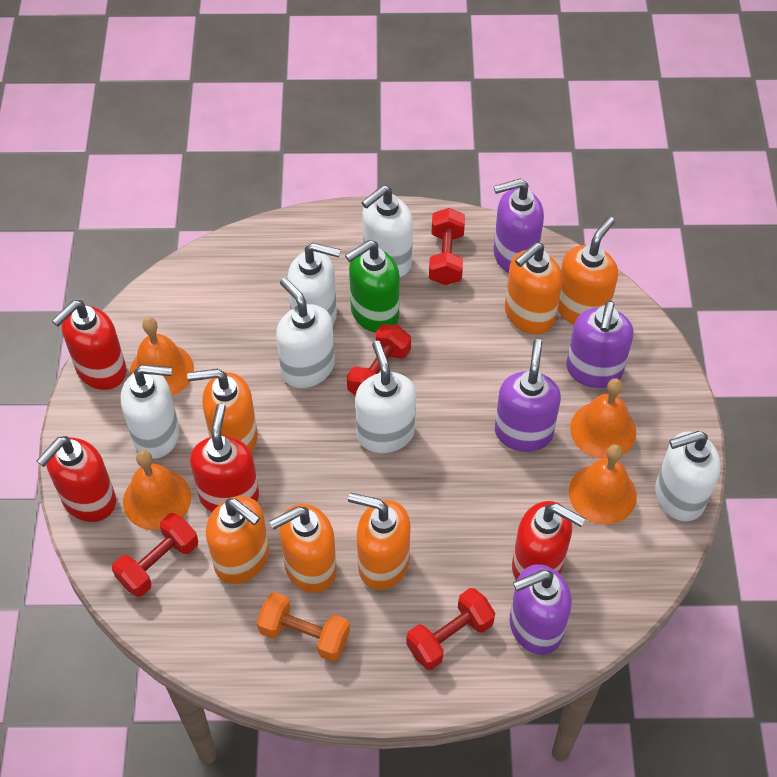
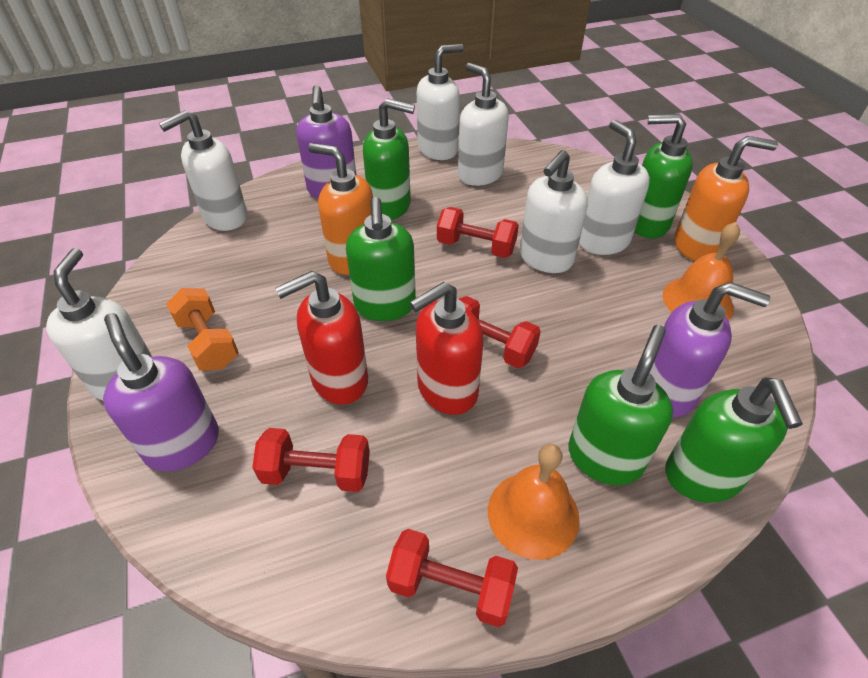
green soap dispenser: [345,240,400,333] = 1 -> [346,197,416,321] [363,98,415,220] [568,325,673,485] [634,114,693,238] [665,377,803,503] = 5
orange bell: [123,450,191,530] [130,317,194,396] [569,444,637,525] [570,378,636,459] = 4 -> [488,444,580,560] [663,222,740,321] = 2
orange soap dispenser: [187,369,258,453] [206,496,269,584] [269,504,337,593] [348,493,411,590] [505,242,563,334] [558,217,618,325] = 6 -> [308,143,373,275] [674,136,778,261] = 2
purple soap dispenser: [494,179,544,273] [495,339,561,452] [510,564,572,655] [566,300,633,388] = 4 -> [103,313,219,472] [296,85,356,198] [650,282,770,418] = 3
red soap dispenser: [37,436,116,522] [52,300,127,390] [190,403,259,512] [512,501,585,581] = 4 -> [275,271,368,405] [409,282,484,415] = 2

